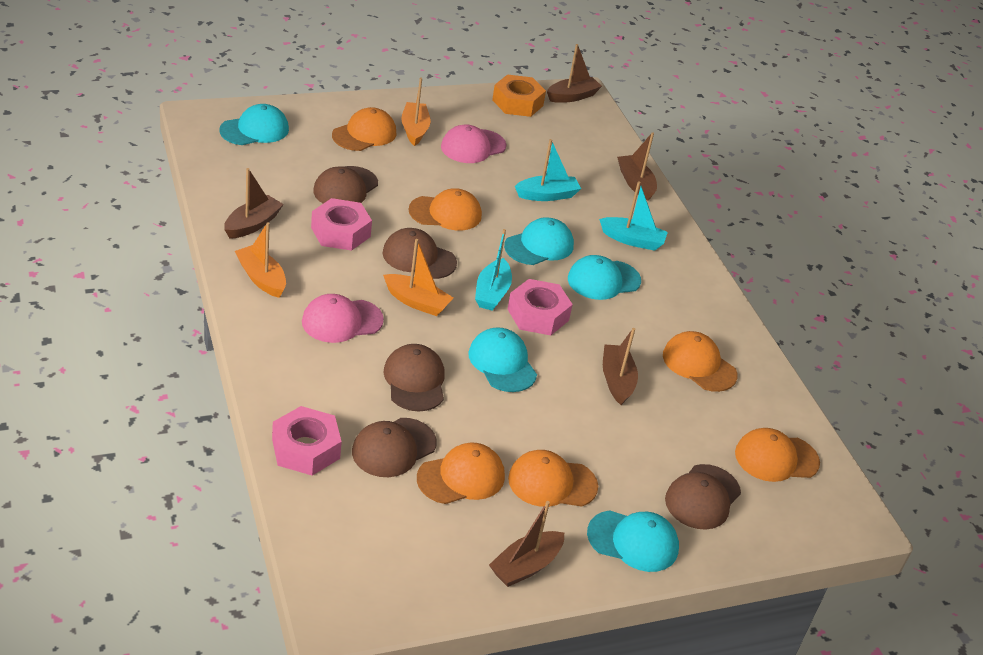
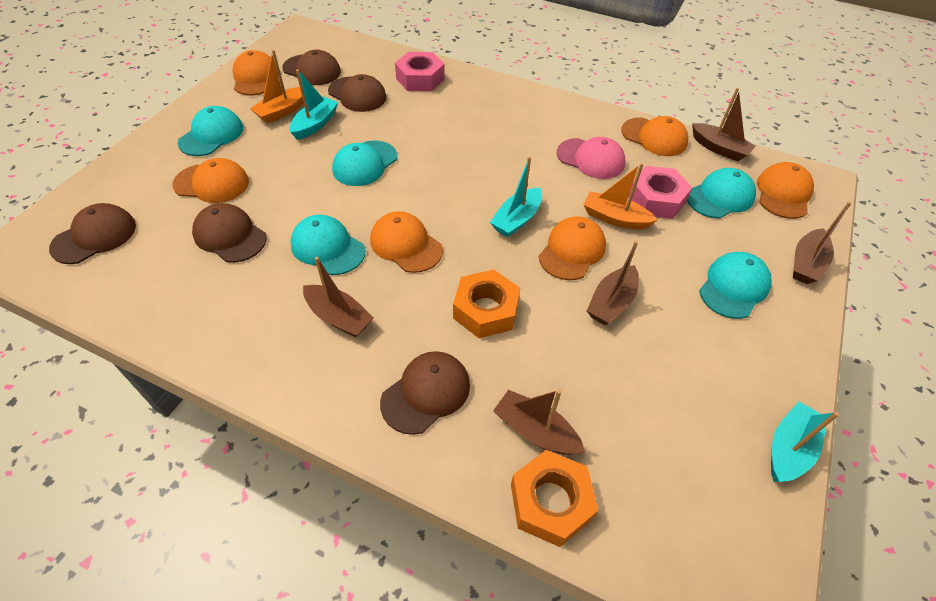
orange boat: [235,222,286,298] [383,239,453,316] [401,78,431,146] = 3 -> [250,50,303,124] [583,163,657,229] = 2
orange nut: [492,74,546,117] = 1 -> [453,269,520,338] [511,450,598,547] = 2
pink cap: [302,294,384,343] [441,124,506,163] = 2 -> [557,137,626,179] = 1
pink nut: [272,406,342,475] [311,198,372,251] [508,279,573,335] = 3 -> [395,52,445,91] [628,166,693,219] = 2

